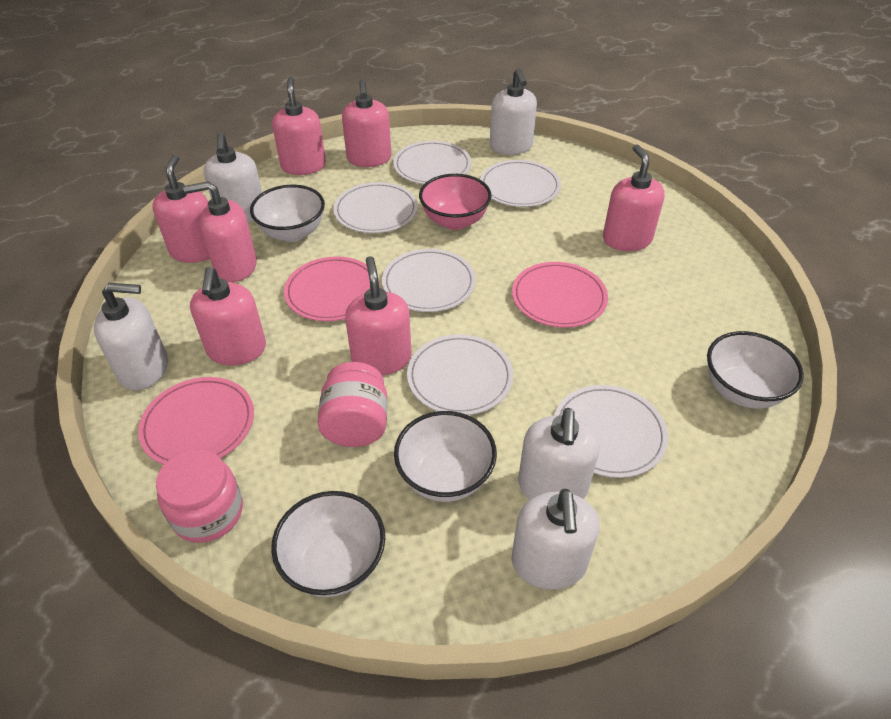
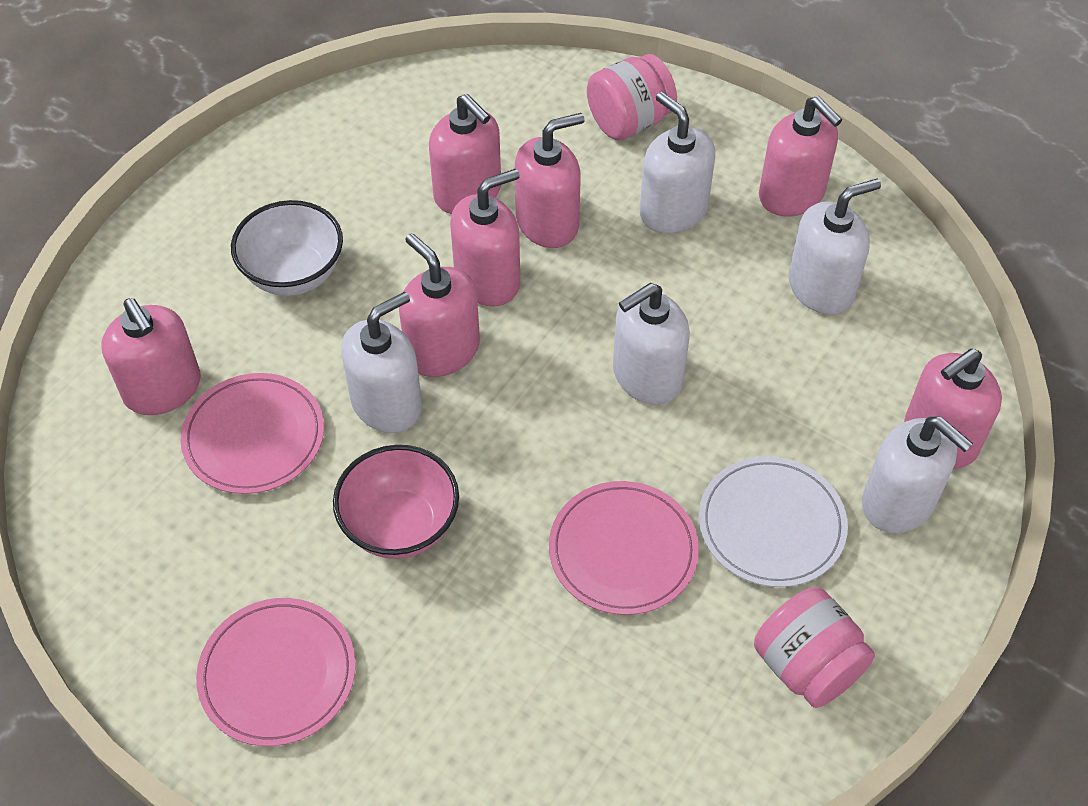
white bowl: [250,185,325,242] [271,491,385,597] [394,411,497,502] [707,331,804,409] = 4 -> [231,200,343,296] = 1
white plate: [334,182,418,233] [382,249,476,312] [393,141,471,184] [407,334,513,415] [480,160,561,207] [554,385,668,478] = 6 -> [699,456,848,587] = 1

